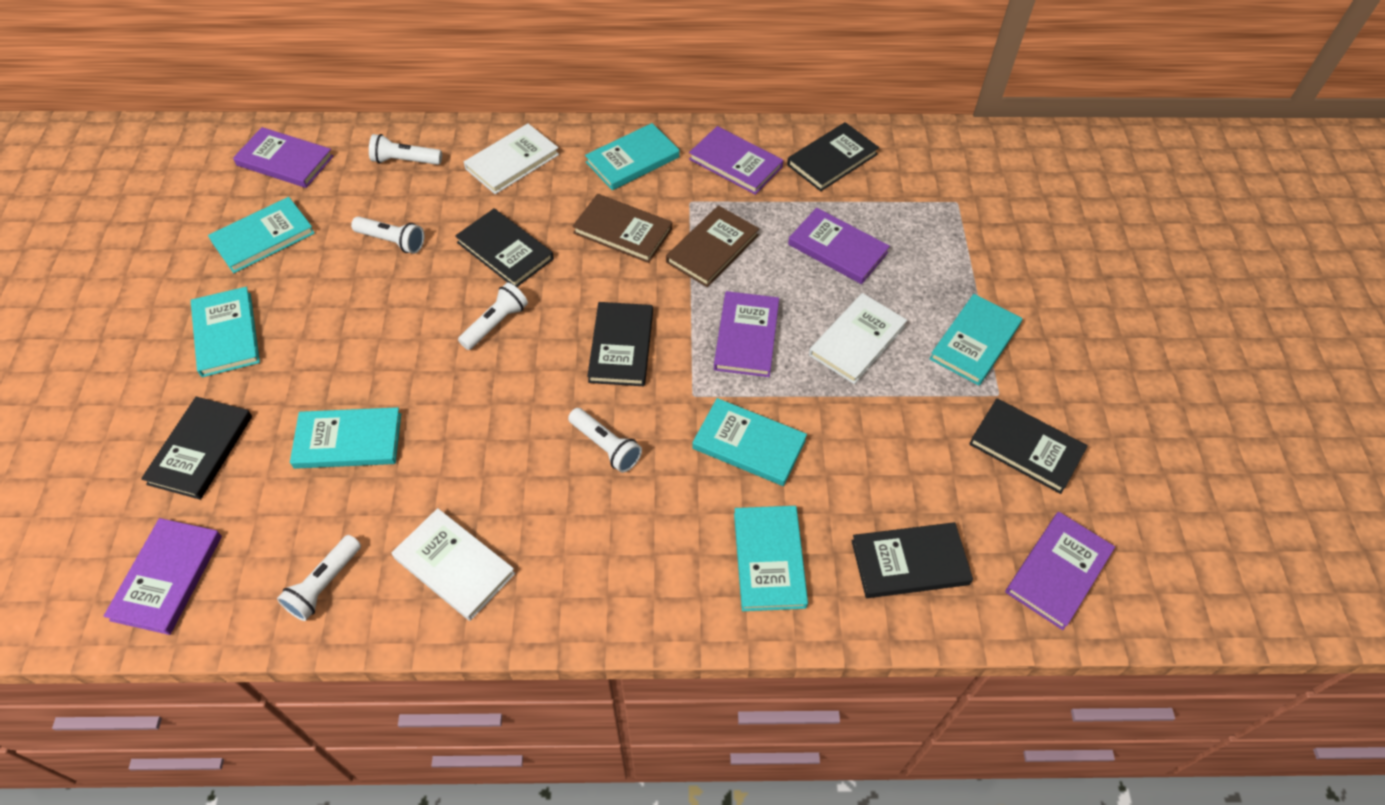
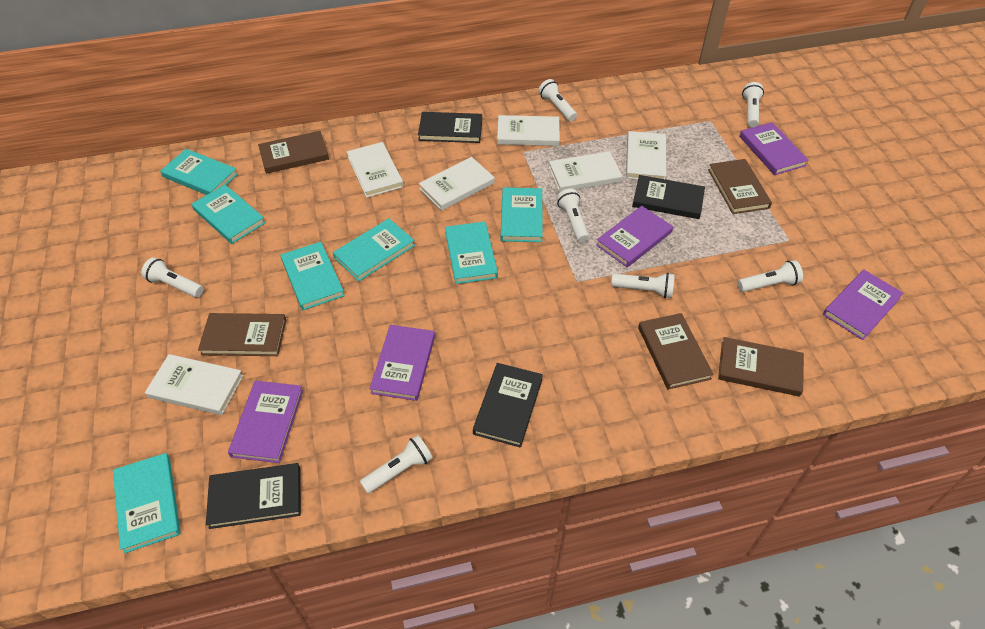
black book: [141,397,252,500] [455,208,554,287] [587,302,653,386] [787,122,879,191] [851,522,973,598] [969,398,1088,494] = 6 -> [206,463,301,529] [418,112,482,143] [473,363,543,448] [632,175,705,219] = 4
brown book: [572,194,672,263] [666,206,759,287] = 2 -> [198,313,286,356] [258,131,329,174] [638,313,714,390] [708,159,772,214] [718,337,804,396] = 5
purple book: [104,518,222,635] [233,127,334,188] [689,126,783,195] [714,291,779,377] [788,208,890,284] [1005,512,1115,630] = 6 -> [228,381,303,463] [370,325,435,401] [596,206,673,268] [739,122,809,175] [823,270,904,340] = 5
white book: [392,508,515,621] [464,124,559,194] [809,293,907,384] = 3 -> [145,354,243,415] [347,142,404,198] [419,157,495,211] [497,115,560,146] [549,151,622,192] [626,131,666,180] = 6
white flashlight: [277,535,361,621] [351,216,425,254] [369,134,442,165] [458,283,528,350] [568,408,642,473] = 5 -> [141,257,203,297] [360,435,433,494] [538,79,577,121] [557,189,589,243] [611,273,675,298] [737,260,803,292] [742,82,764,127] = 7

